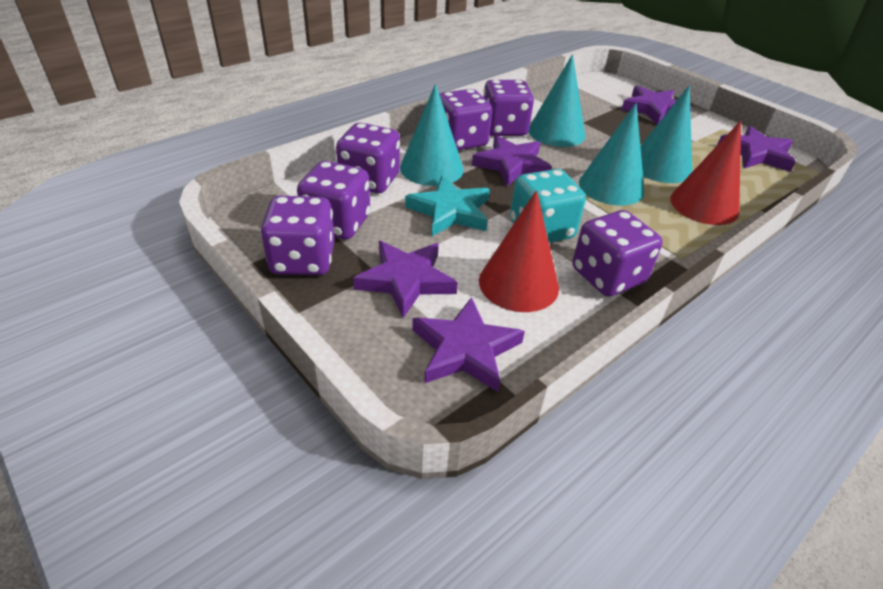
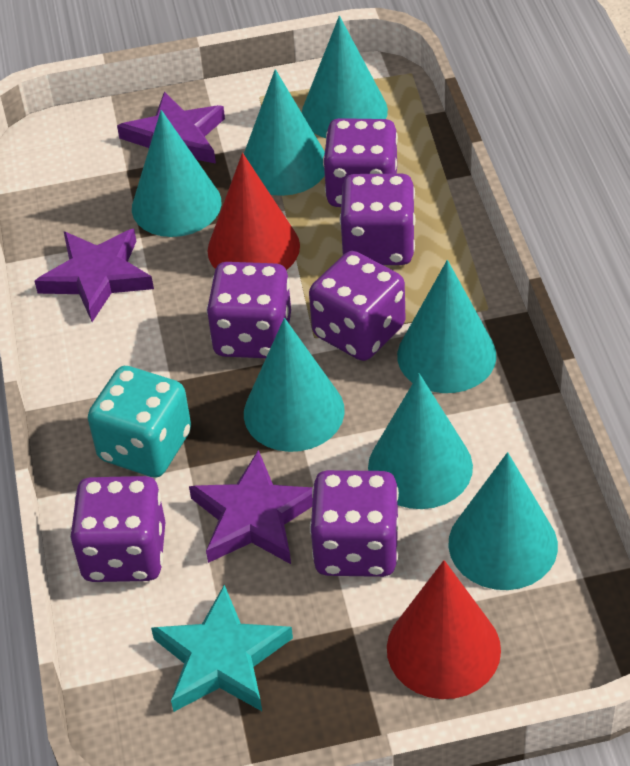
purple star: [353,241,458,318] [412,297,525,392] [472,135,552,186] [622,85,692,125] [717,126,796,172] = 5 -> [34,229,154,322] [117,91,225,164] [189,450,313,564] = 3
turquoise cone: [400,84,464,186] [529,54,585,147] [579,103,644,206] [640,85,692,183] = 4 -> [132,110,221,237] [244,69,325,196] [244,318,345,452] [302,16,388,138] [368,373,473,509] [397,260,497,393] [448,452,558,590] = 7

